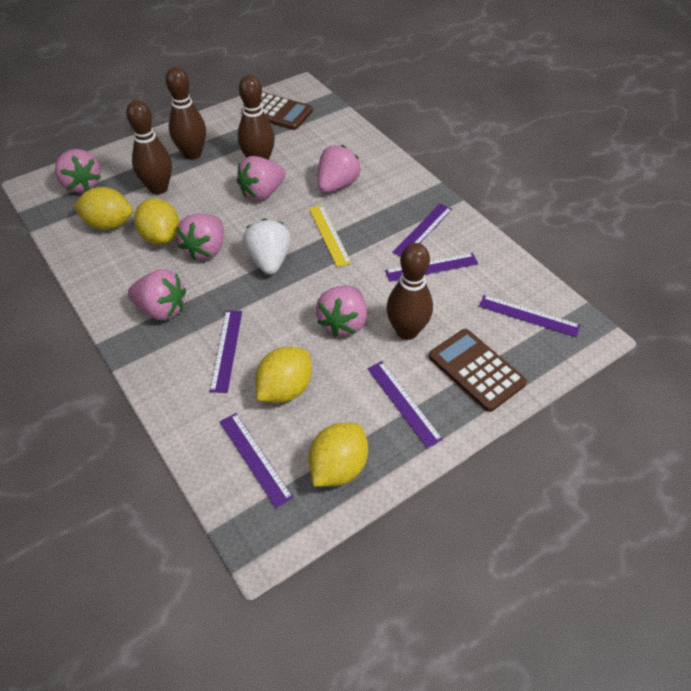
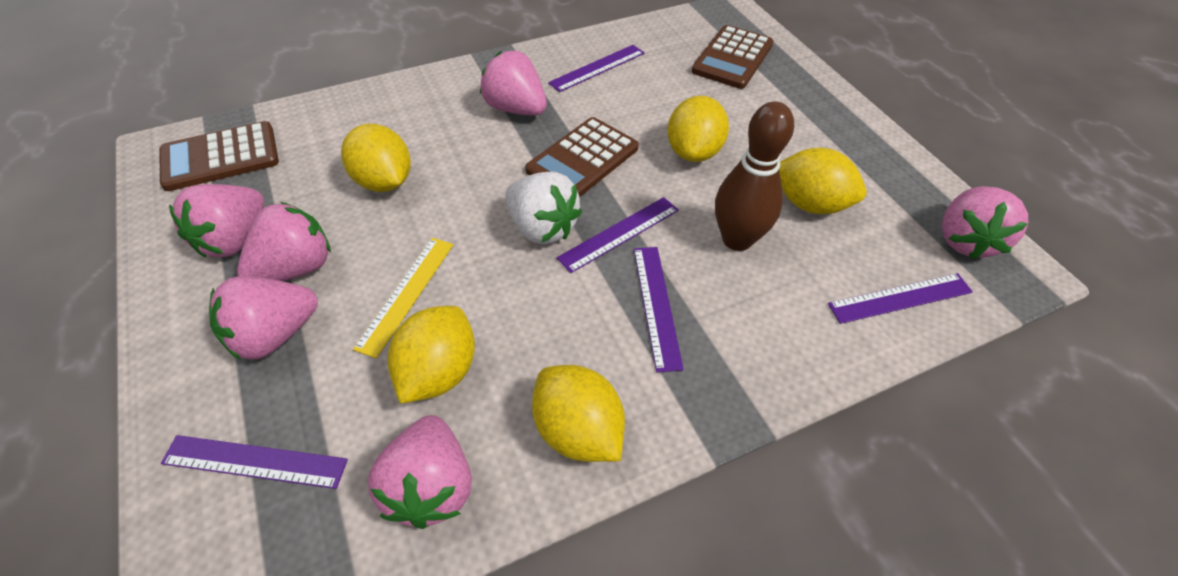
brown bowling pin: [126,100,172,194] [166,67,206,160] [238,75,275,160] [386,243,433,340] = 4 -> [715,102,794,251] = 1
brown calculator: [241,92,313,130] [429,329,527,412] = 2 -> [159,121,279,191] [525,117,639,197] [692,25,774,89] = 3
purple ruler: [209,310,242,393] [220,413,293,508] [367,361,443,448] [385,253,478,282] [392,204,452,257] [479,295,580,337] = 6 -> [161,435,348,489] [548,45,645,92] [557,197,679,273] [634,247,684,372] [828,273,973,324] = 5
yellow lemon: [73,187,133,230] [134,198,179,245] [255,347,312,403] [308,423,368,487] = 4 -> [341,124,411,192] [387,306,475,404] [532,365,625,462] [667,96,729,162] [779,148,867,214] = 5

